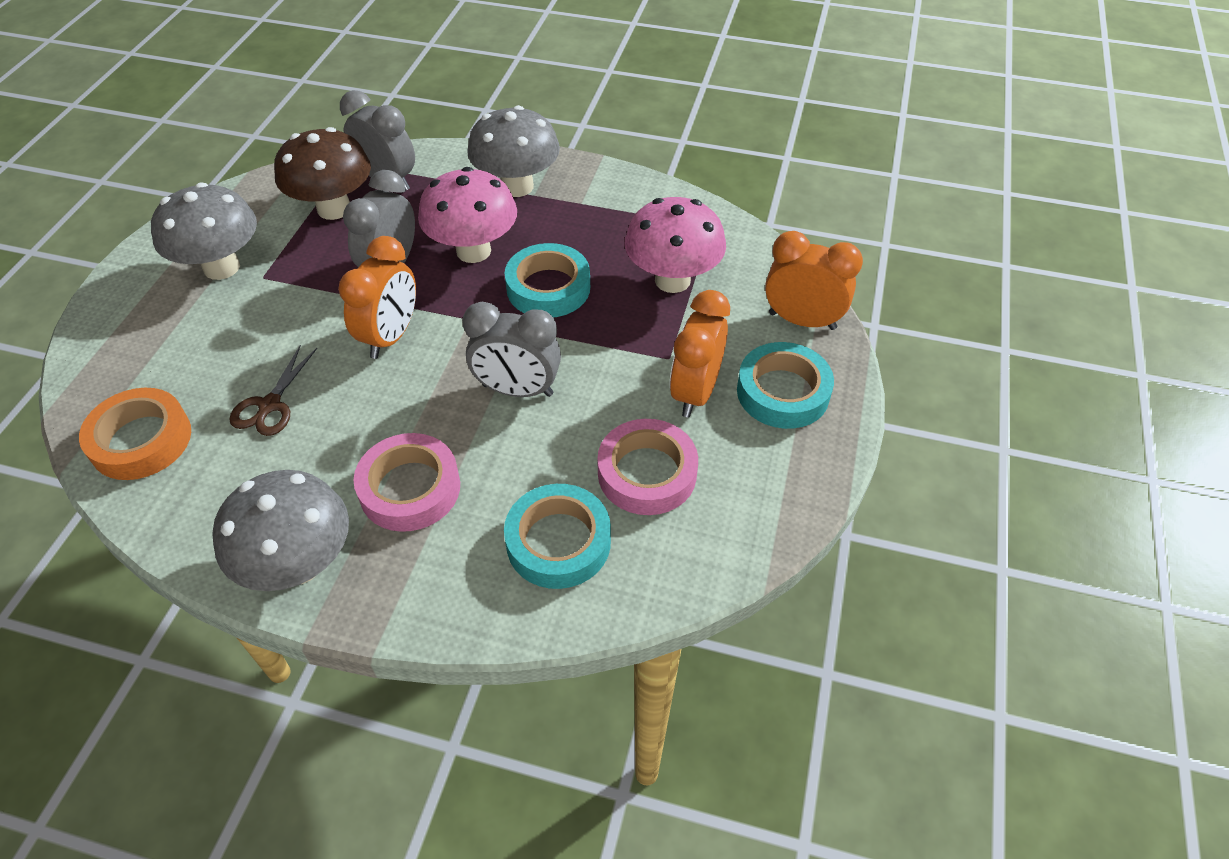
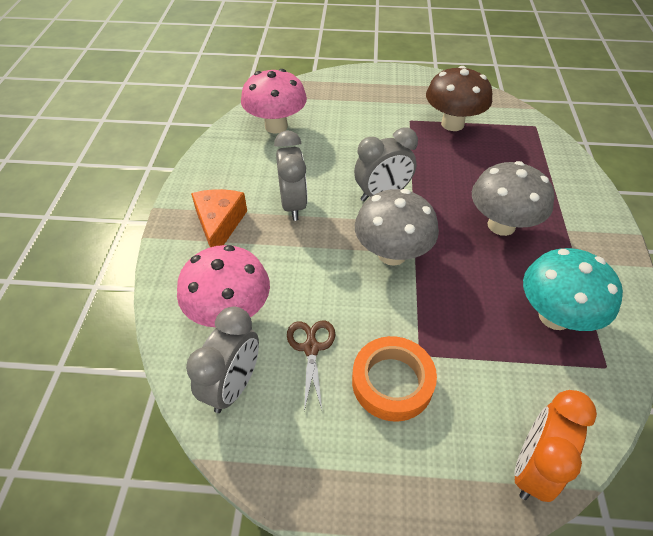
grey mushroom: [151,182,257,280] [212,470,349,591] [467,105,560,197] = 3 -> [355,189,439,266] [472,161,554,236] = 2
orange cheese: none = 0 -> [191,189,247,247] = 1
orange clock: [338,236,416,359] [670,290,730,417] [765,231,863,330] = 3 -> [514,390,597,502] = 1
pink tape: [354,433,460,532] [597,419,698,515] = 2 -> none = 0
turquoise mushroom: none = 0 -> [523,248,623,331] = 1
turquoise tape: [504,484,611,589] [505,243,590,317] [737,342,834,429] = 3 -> none = 0

